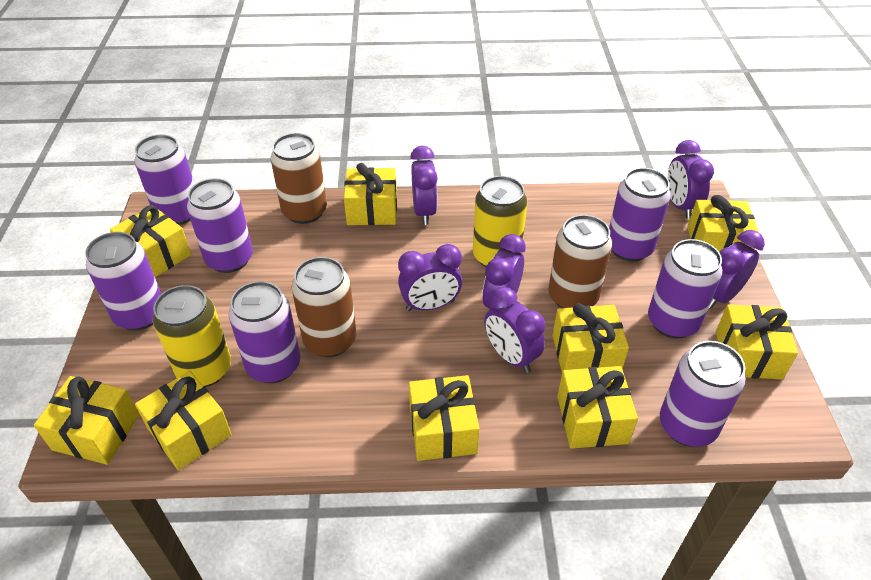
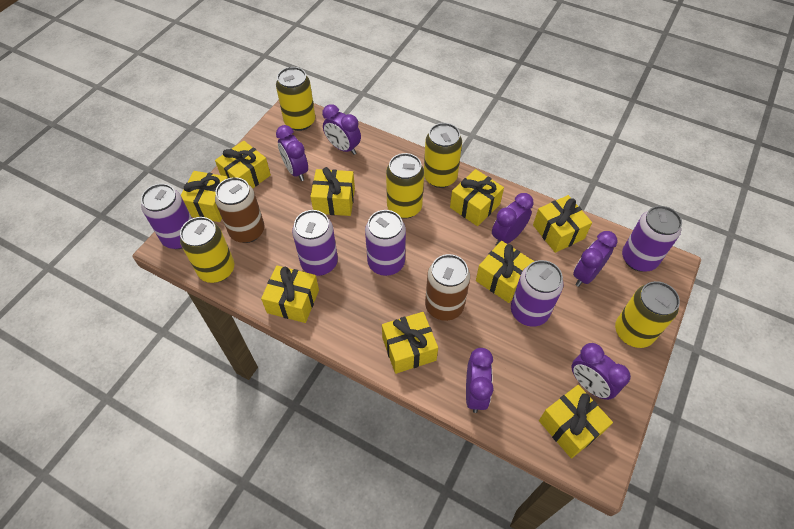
brown can: [271,133,327,224] [292,257,356,357] [549,215,612,308] = 3 -> [215,177,265,243] [425,254,470,321] = 2
purple can: [85,232,161,331] [134,134,195,225] [187,178,253,273] [229,281,300,383] [609,168,671,262] [648,239,723,339] [660,341,746,447] = 7 -> [141,184,192,249] [292,210,338,276] [365,210,406,276] [511,260,564,327] [622,206,682,272] = 5
yellow can: [153,285,231,387] [473,176,528,267] = 2 -> [180,217,234,283] [276,67,315,131] [386,153,424,219] [424,123,462,188] [615,281,680,348] = 5

